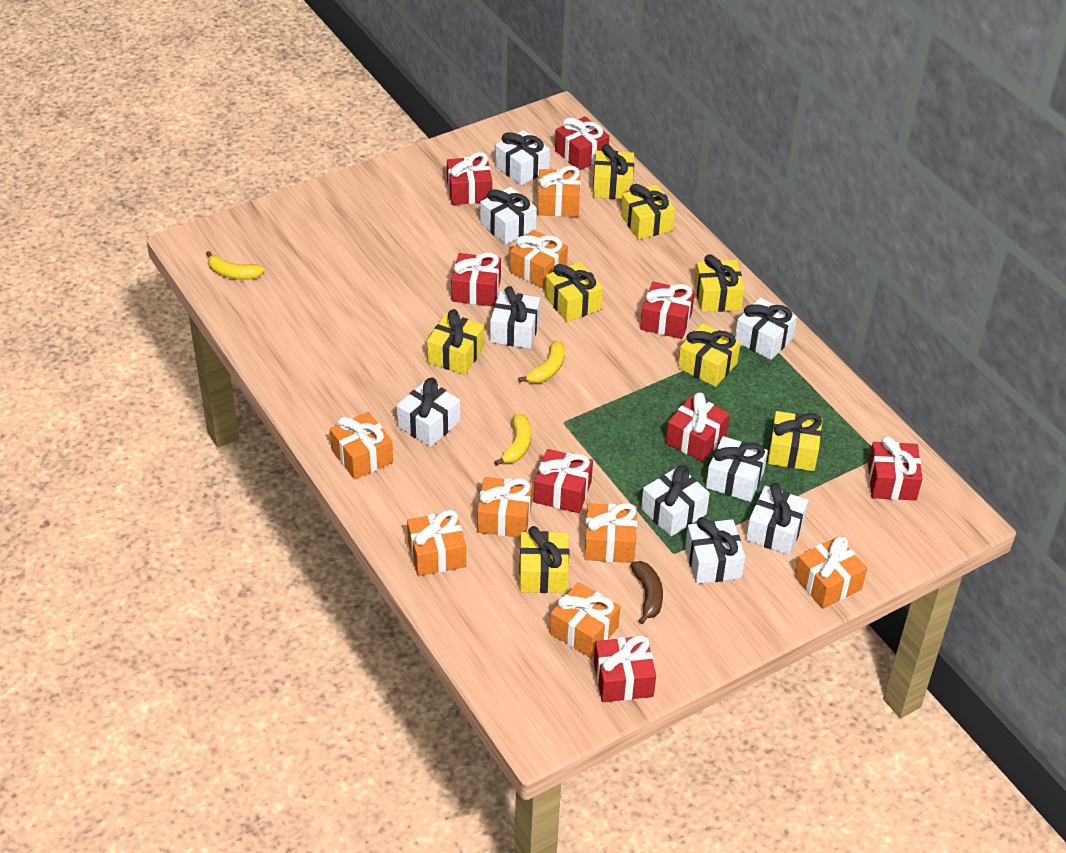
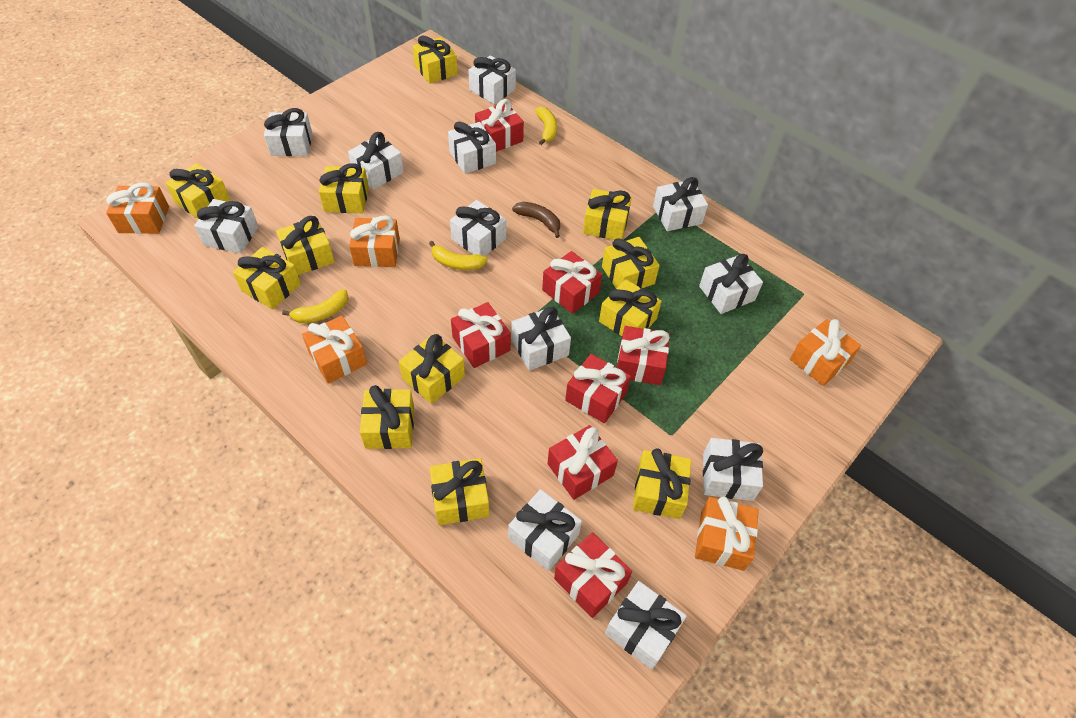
orange gift: [330,412,393,480] [407,510,466,576] [477,477,532,538] [510,230,568,289] [537,166,581,217] [550,582,620,658] [584,503,637,563] [794,536,867,609] = 8 -> [106,183,169,234] [302,316,367,384] [349,216,400,267] [695,497,759,571] [790,319,861,386] = 5
red gift: [447,152,492,205] [451,252,501,306] [534,449,593,513] [555,116,609,170] [594,635,656,702] [640,282,695,339] [666,392,730,462] [868,436,923,500] = 8 -> [451,302,511,368] [475,99,524,152] [542,251,602,314] [548,425,618,500] [554,532,632,618] [565,354,631,423] [617,326,670,385] = 7
white gift: [397,378,460,447] [480,187,537,245] [490,286,540,349] [495,130,550,185] [641,465,710,536] [685,517,745,584] [706,436,768,502] [735,297,797,360] [746,483,809,555] = 9 -> [194,199,259,254] [264,108,312,156] [348,132,404,190] [448,122,496,174] [450,200,506,256] [468,56,516,104] [508,489,582,571] [511,307,571,371] [605,581,687,670] [653,177,708,231] [699,254,763,314] [703,438,763,501] = 12
yellow gift: [427,309,484,375] [519,526,569,593] [545,262,603,322] [593,144,634,199] [621,184,675,240] [678,323,741,387] [694,255,744,312] [768,411,823,471] = 8 -> [166,163,230,219] [233,247,301,310] [276,216,335,275] [319,163,369,213] [360,385,414,449] [399,334,465,404] [413,35,458,84] [430,458,489,525] [583,189,632,240] [599,279,662,336] [602,237,660,288] [633,448,691,519] = 12

